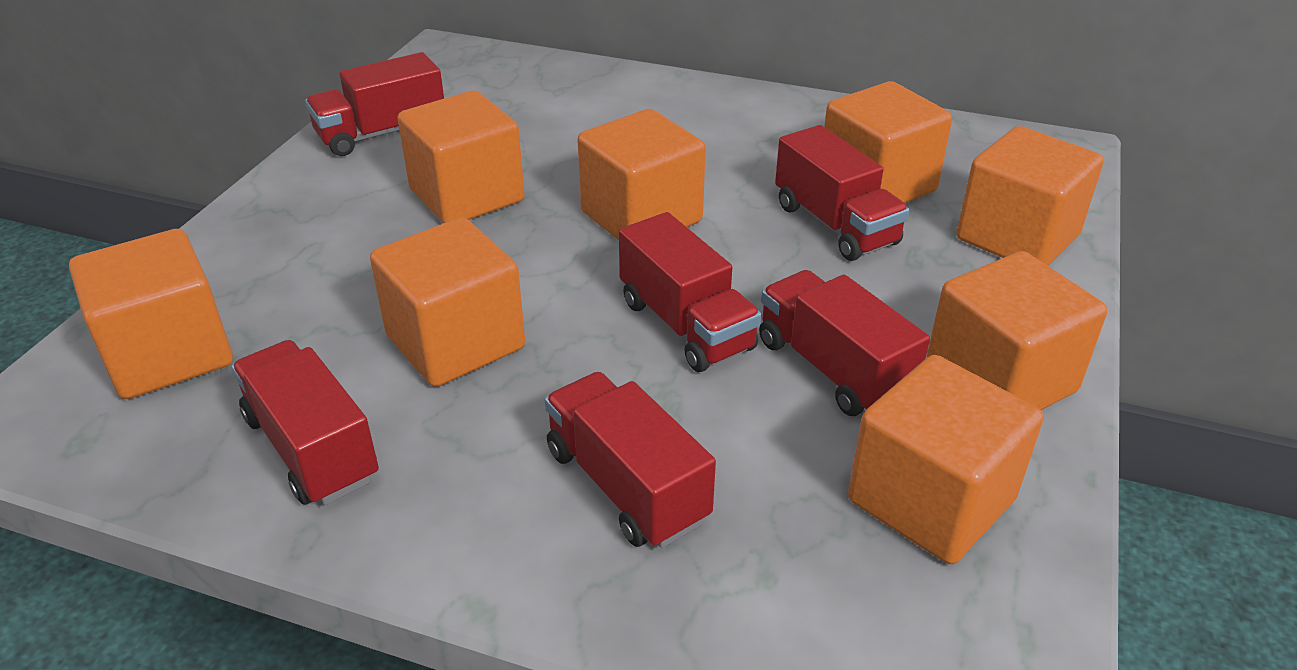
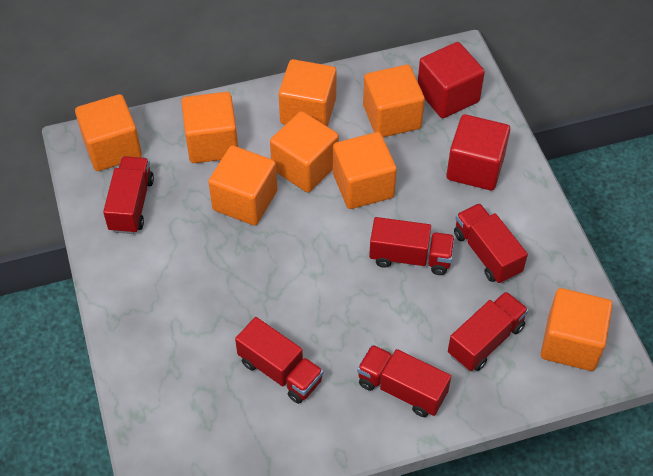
red cube: none = 0 -> [418,42,485,118] [447,114,510,191] = 2

